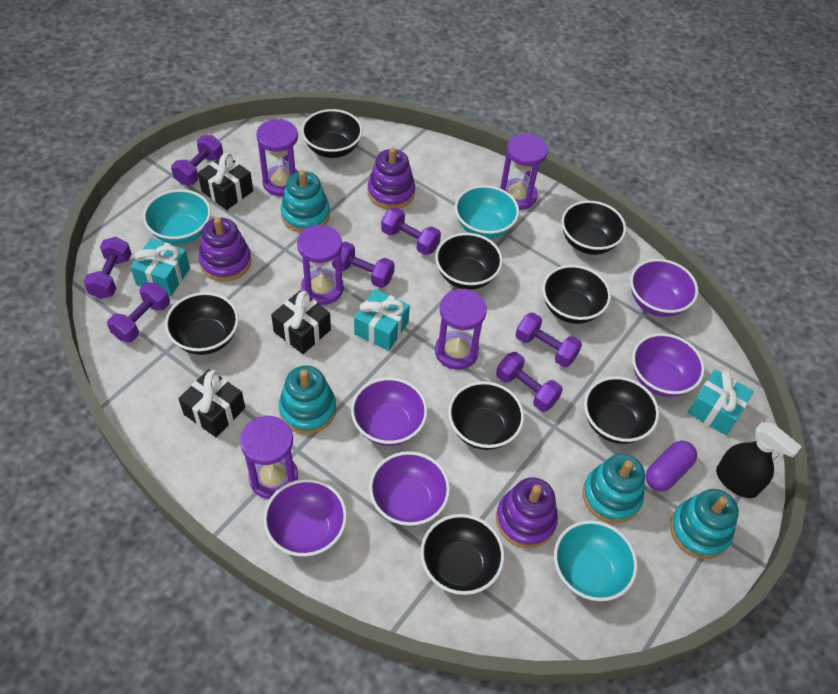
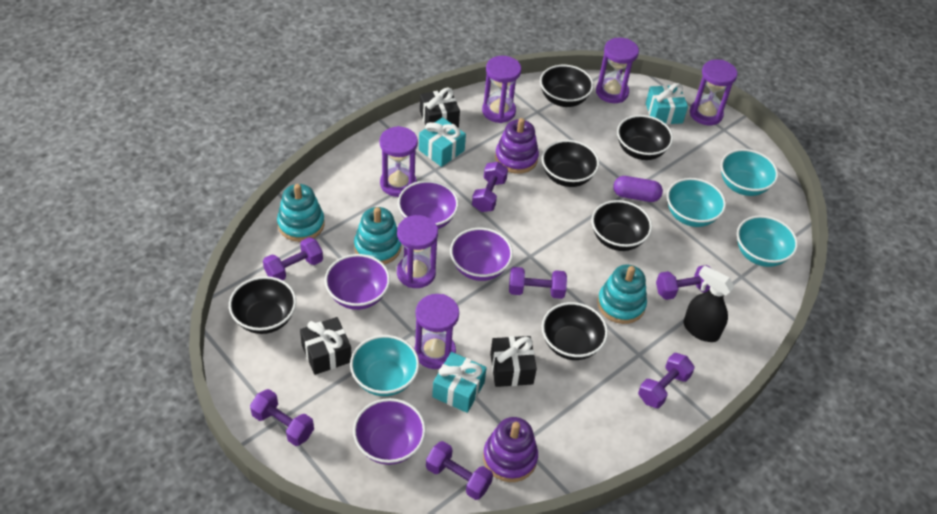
black bowl: [165,292,239,355] [301,109,363,158] [420,514,504,595] [435,233,503,290] [448,381,524,450] [542,265,611,324] [561,201,626,255] [584,376,659,444] = 8 -> [229,276,296,334] [540,65,594,107] [541,140,599,187] [542,302,608,360] [591,200,652,251] [617,115,673,160] = 6
purple bowl: [263,479,347,557] [351,377,428,446] [369,451,450,527] [630,259,698,317] [632,333,705,397] = 5 -> [325,254,390,310] [353,398,426,465] [398,180,459,229] [450,228,513,281] = 4
purple hourglass: [240,415,298,499] [256,119,299,197] [297,225,344,305] [435,289,487,370] [500,134,548,210] = 5 -> [380,126,418,197] [397,215,438,288] [414,294,459,369] [482,56,521,123] [596,38,639,103] [690,59,737,125] = 6
purple stacking toy: [199,218,251,281] [368,147,415,209] [496,477,558,548] = 3 -> [483,417,538,482] [495,118,539,174] = 2
turquoise bowl: [143,189,211,244] [455,185,519,239] [554,520,638,601] = 3 -> [350,335,419,396] [667,178,726,227] [721,149,778,196] [737,215,798,267] = 4
turquoise stacking toy: [279,366,336,434] [281,170,330,233] [583,454,645,523] [670,489,739,559] = 4 -> [277,184,325,242] [354,207,402,265] [597,265,647,324] = 3

